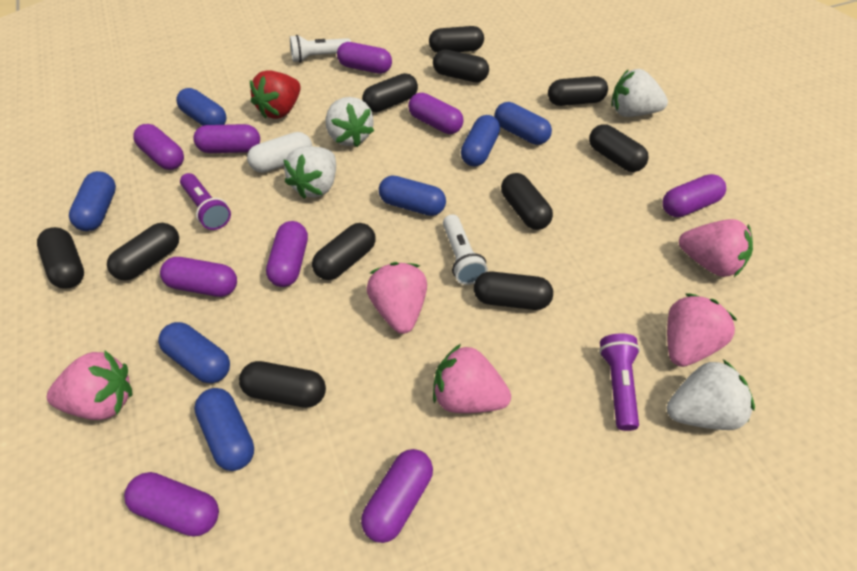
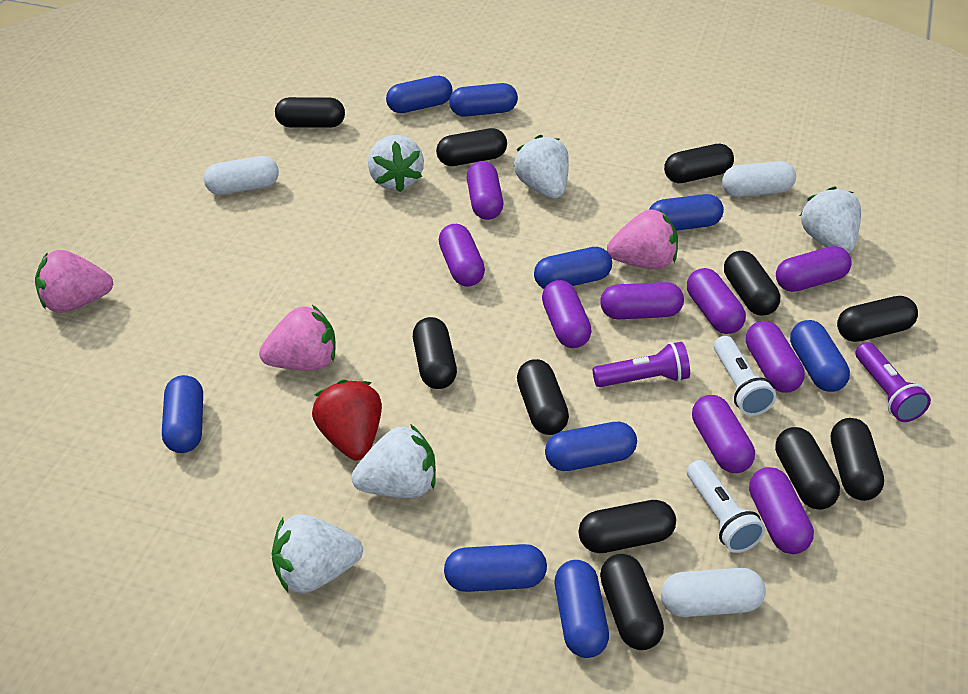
blue capsule: [69,171,116,231] [158,322,230,383] [176,88,227,126] [194,388,254,471] [379,175,446,216] [461,115,500,167] [494,102,552,145] = 7 -> [162,375,203,453] [386,76,453,113] [444,544,547,592] [449,83,518,117] [534,247,612,289] [545,422,637,471] [555,560,609,658] [649,194,724,231] [790,320,850,392] = 9
pink strawberry: [47,351,132,420] [366,262,427,334] [433,344,511,413] [667,293,737,367] [679,219,753,277] = 5 -> [35,250,113,313] [259,305,336,371] [607,209,678,269] = 3
white capsule: [247,132,312,173] = 1 -> [204,156,279,195] [661,568,766,617] [722,161,796,197] = 3
white strawberry: [283,146,336,199] [325,97,374,147] [611,69,668,117] [667,359,755,430] = 4 -> [272,514,363,594] [352,424,436,498] [368,135,424,192] [514,135,569,199] [800,187,861,253] = 5

